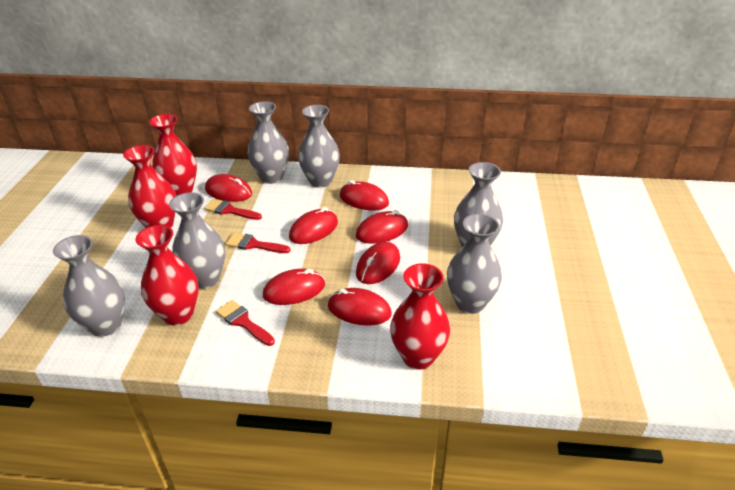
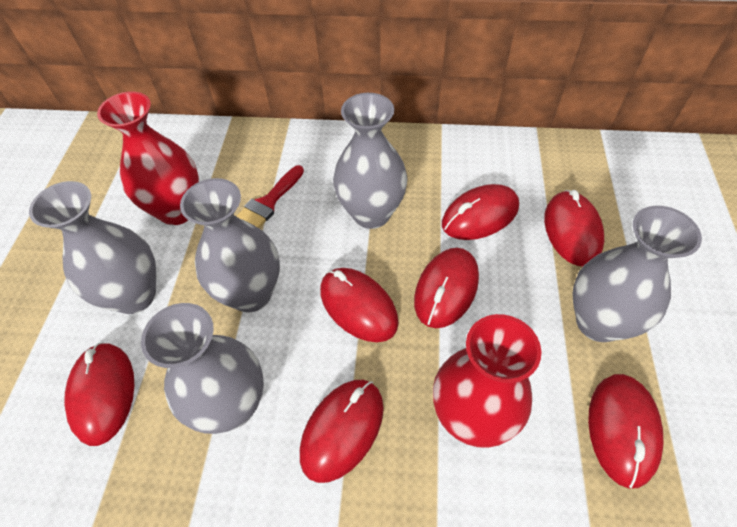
grey vase: [53,235,125,337] [169,192,225,289] [247,101,289,184] [298,105,340,188] [447,214,502,314] [454,162,503,247] = 6 -> [29,181,156,314] [141,303,264,434] [180,178,280,312] [333,93,407,229] [573,206,702,342] = 5
red brush: [204,199,262,220] [216,300,275,346] [226,233,291,253] = 3 -> [236,165,304,228] = 1
red vase: [123,145,176,228] [136,225,199,326] [149,114,197,196] [390,263,450,370] = 4 -> [97,92,199,225] [433,314,541,448] = 2

